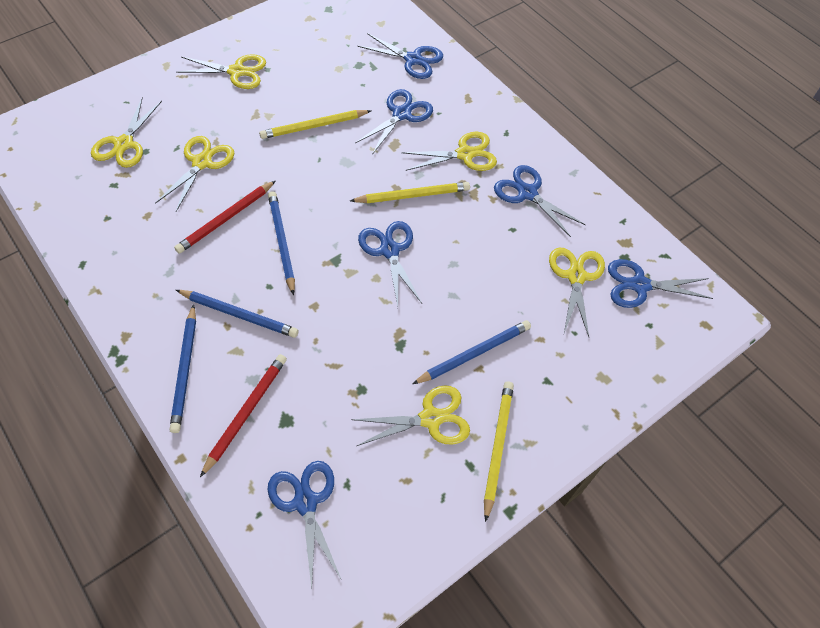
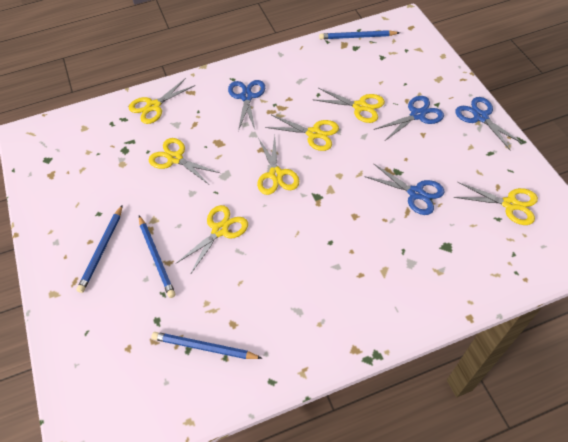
blue scissors: [267,461,341,589] [355,89,433,155] [358,33,443,79] [358,221,422,307] [494,165,586,237] [608,259,713,308] = 6 -> [228,80,265,131] [364,163,445,215] [374,96,444,141] [455,97,524,151] = 4
red pencil: [174,181,275,254] [200,354,287,477] = 2 -> none = 0
yellow pencil: [259,110,371,139] [350,182,470,203] [484,381,514,522] = 3 -> none = 0
yellow scissors: [91,97,162,168] [155,136,235,212] [176,54,266,89] [351,385,470,446] [401,132,497,171] [549,247,605,337] = 6 -> [129,78,195,124] [149,138,220,184] [175,205,248,275] [257,136,299,195] [265,115,339,151] [315,88,385,123] [454,182,538,225] = 7

